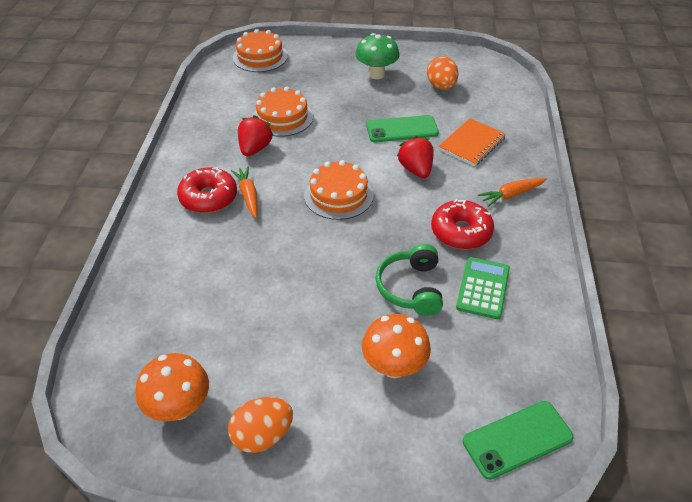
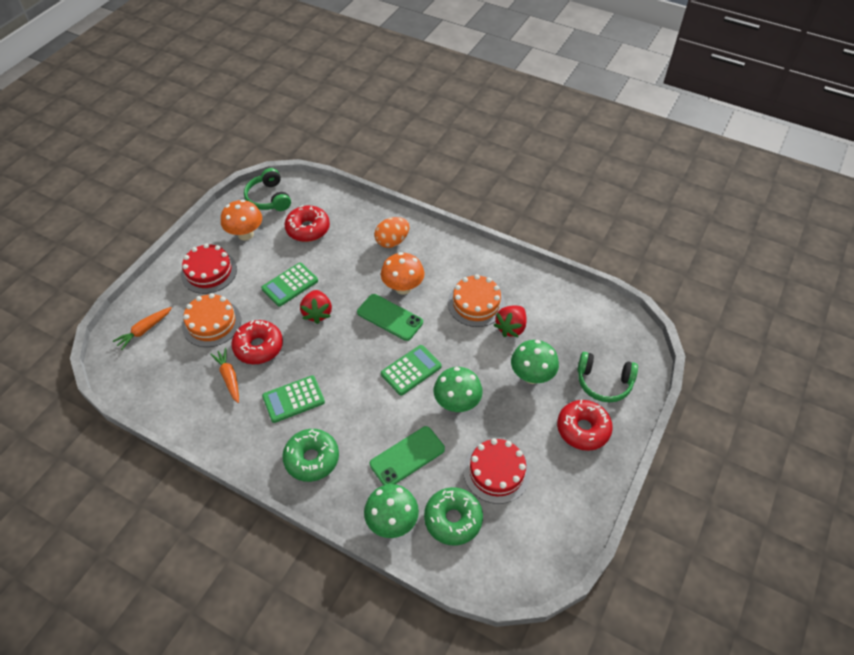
green calculator: [456,257,510,319] = 1 -> [261,263,318,307] [262,376,325,423] [381,345,442,396] = 3
green donut: none = 0 -> [282,429,339,482] [424,487,483,546] = 2
green headphones: [376,244,443,316] = 1 -> [244,168,291,211] [577,352,638,402] = 2
green mushroom: [355,33,399,79] = 1 -> [364,484,419,538] [434,367,483,412] [511,340,559,384] = 3
orange cake: [233,29,288,72] [252,87,313,137] [304,160,373,220] = 3 -> [182,293,241,347] [448,274,505,327] = 2
orange egg: [228,397,293,453] [427,56,459,90] = 2 -> [374,217,409,248] = 1
orange notebook: [438,118,506,166] = 1 -> none = 0
red cake: none = 0 -> [181,243,237,294] [463,438,530,504] = 2
red donut: [177,167,237,213] [431,199,494,249] = 2 -> [231,320,283,364] [285,205,330,242] [557,400,613,451] = 3

